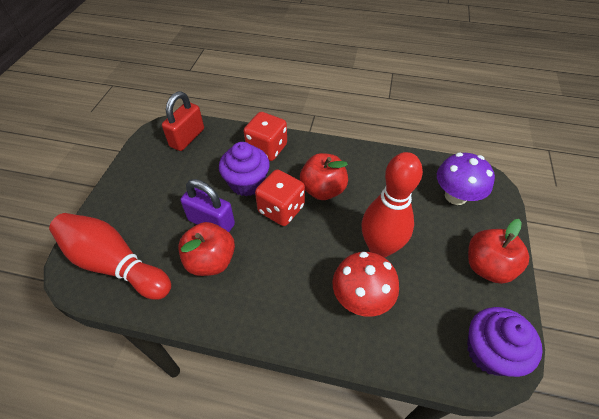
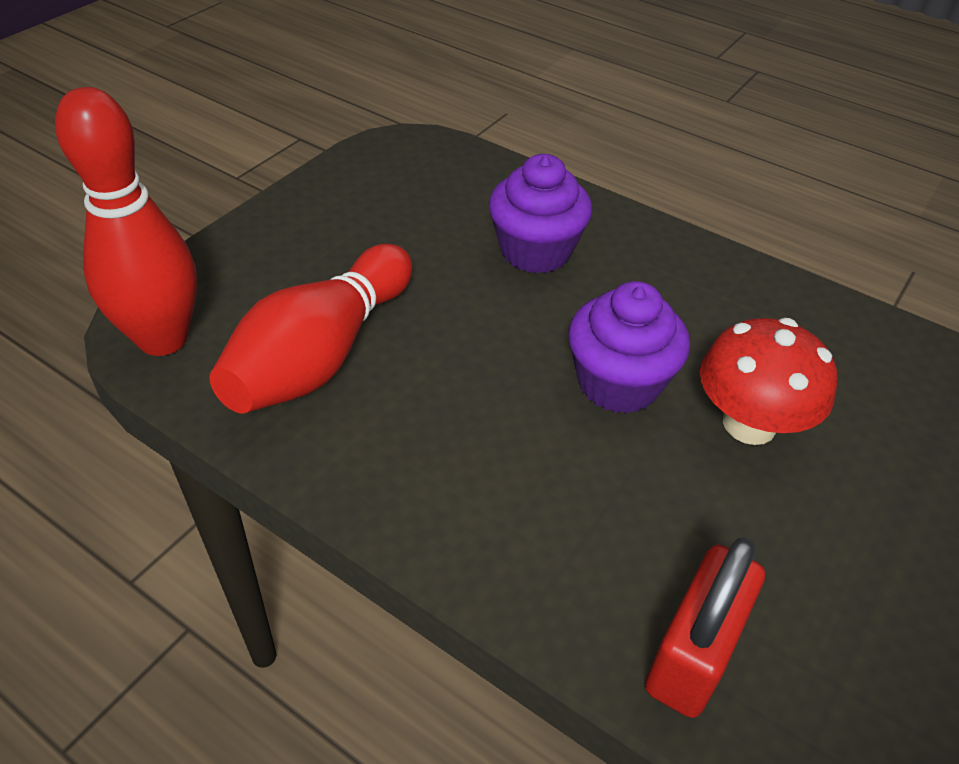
purple mushroom: [437,152,495,205] = 1 -> none = 0
purple padlock: [180,179,235,232] = 1 -> none = 0
red apple: [178,222,235,276] [300,153,348,200] [468,219,529,284] = 3 -> none = 0
red dice: [244,112,287,161] [255,169,305,226] = 2 -> none = 0

